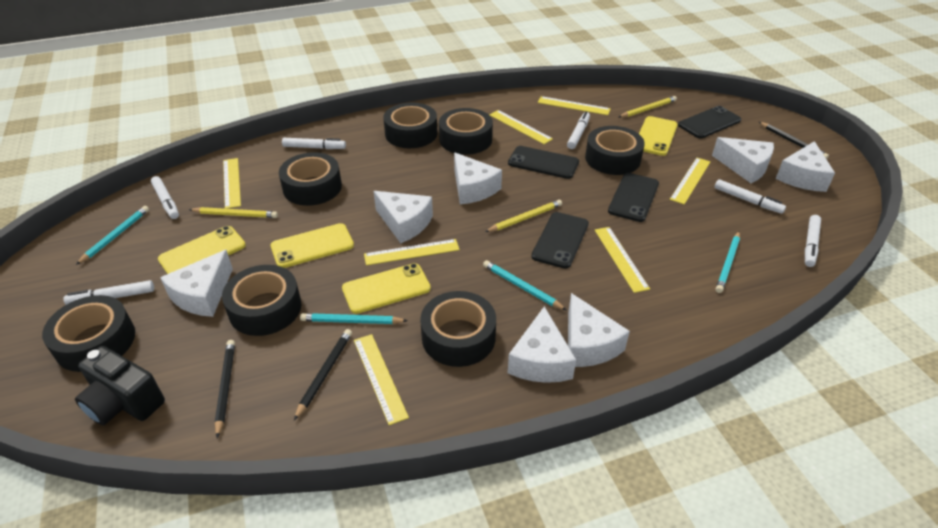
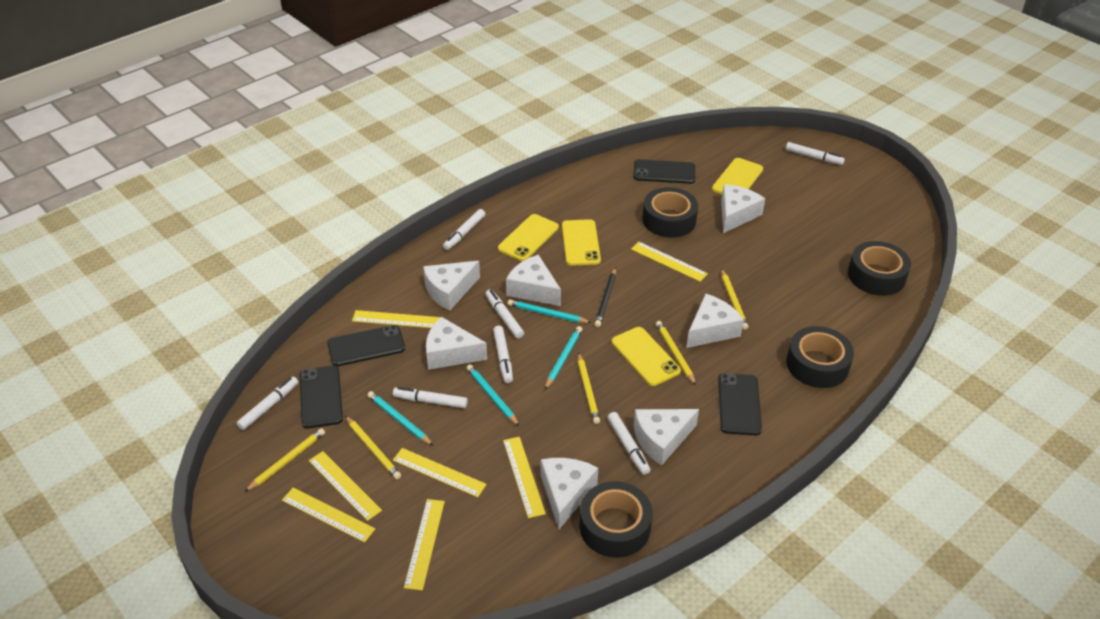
black camera: [75,346,165,425] = 1 -> none = 0
black pencil: [214,340,235,438] [294,329,352,420] [759,122,829,159] = 3 -> [595,268,616,327] = 1
black tape: [42,295,135,372] [222,265,301,336] [279,152,342,206] [383,103,437,148] [420,291,496,367] [439,108,493,155] [585,126,645,175] = 7 -> [579,481,653,558] [642,187,698,238] [786,326,854,388] [848,241,911,296] = 4
white marker: [63,280,154,305] [151,176,179,219] [282,138,346,149] [567,111,590,149] [715,179,786,214] [805,215,821,267] = 6 -> [237,377,298,430] [393,387,468,408] [443,209,485,250] [485,289,524,339] [493,326,513,383] [608,412,651,475] [786,142,845,165] = 7
yellow pencil: [189,207,278,218] [485,200,562,232] [619,96,677,118] = 3 -> [245,428,325,492] [345,416,401,479] [578,352,600,424] [656,321,696,385] [721,269,748,330] = 5

